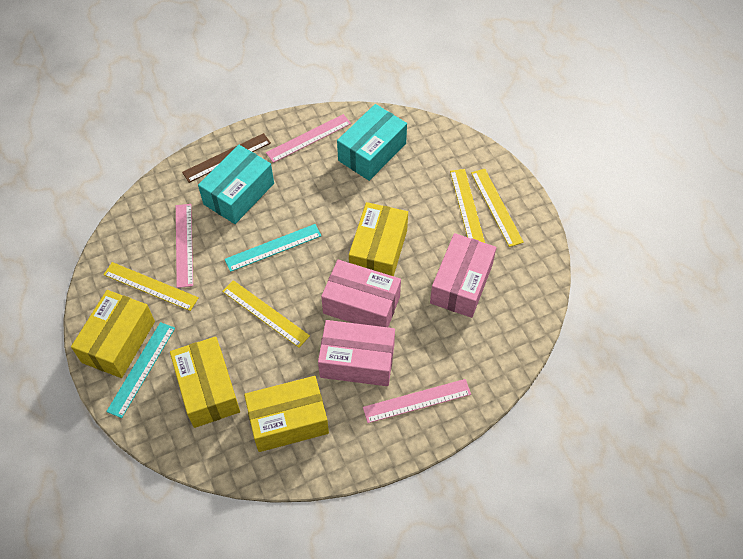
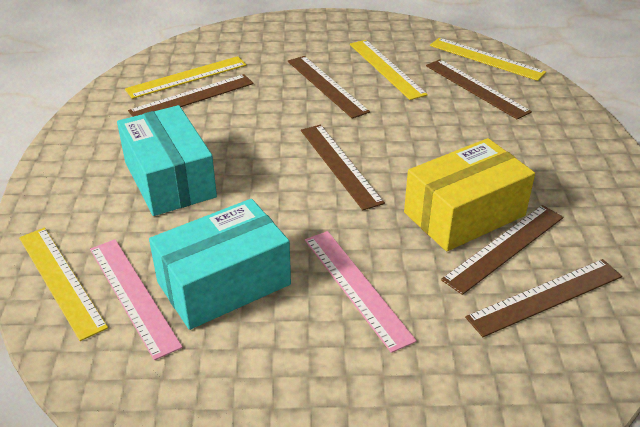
brown ruler: [182,133,271,183] = 1 -> [128,74,254,117] [288,56,370,119] [301,125,385,210] [426,59,532,119] [441,205,563,295] [465,259,622,337] = 6
pink box: [318,320,395,386] [321,260,401,327] [430,233,497,318] = 3 -> none = 0
pink ruler: [176,204,193,288] [266,114,351,163] [363,379,471,423] = 3 -> [90,239,183,360] [305,231,417,353] = 2
turquoise ruler: [106,322,175,418] [225,224,322,272] = 2 -> none = 0
yellow box: [71,290,155,378] [170,337,240,428] [244,376,329,452] [349,202,408,276] = 4 -> [404,138,535,251] = 1

